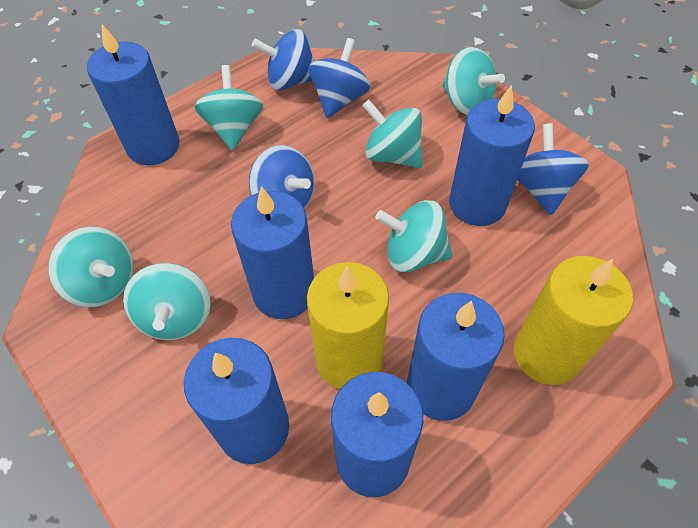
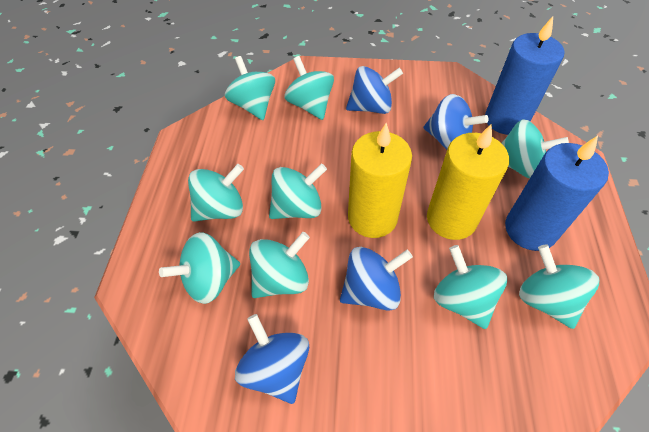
blue candle: [87,24,179,165] [184,337,289,464] [231,186,314,319] [331,372,423,497] [407,293,505,421] [449,85,535,226] = 6 -> [485,16,565,135] [505,136,609,251] = 2
turquoise spinning top: [48,227,133,308] [123,263,211,340] [195,65,263,150] [362,99,423,168] [375,200,453,272] [442,47,505,115] = 6 -> [159,232,240,304] [188,164,244,222] [225,56,275,120] [249,232,310,298] [269,163,327,219] [284,56,334,120] [434,245,507,329] [502,119,569,178] [519,244,599,329] = 9

